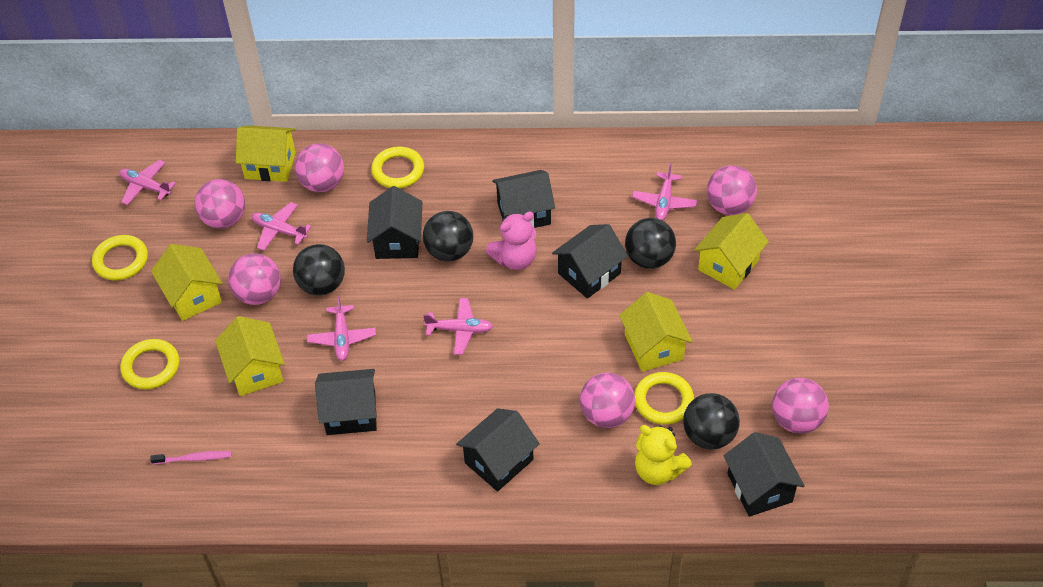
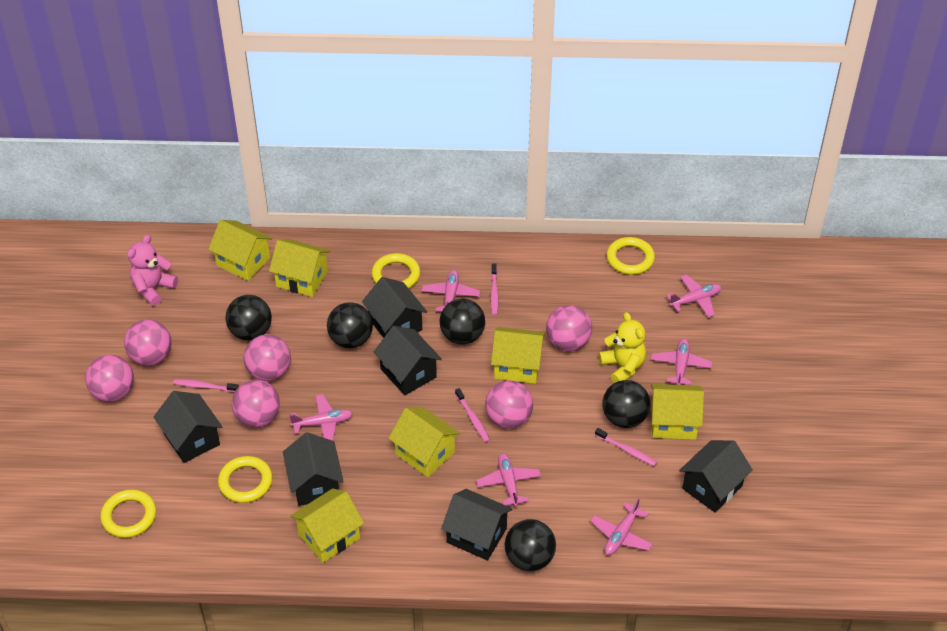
black ball: [293,244,345,296] [423,211,473,262] [625,218,676,269] [683,393,740,449] = 4 -> [225,295,272,340] [327,302,373,348] [440,299,485,344] [505,519,556,571] [602,380,650,428] = 5
pink plane: [119,160,176,205] [252,202,312,251] [307,296,376,361] [423,298,493,355] [632,163,697,221] = 5 -> [289,394,353,441] [421,270,480,312] [476,453,541,507] [590,498,653,555] [651,338,712,385] [666,275,721,318] = 6
pink toothbrush: [150,451,232,464] = 1 -> [173,379,239,392] [455,388,490,442] [491,263,499,316] [595,428,657,466] = 4
yellow house: [151,244,223,321] [215,316,285,396] [236,125,296,182] [619,292,693,372] [694,213,769,290] = 5 -> [208,220,273,281] [269,239,330,297] [290,488,364,563] [388,407,460,477] [491,327,545,384] [651,384,704,440] = 6

